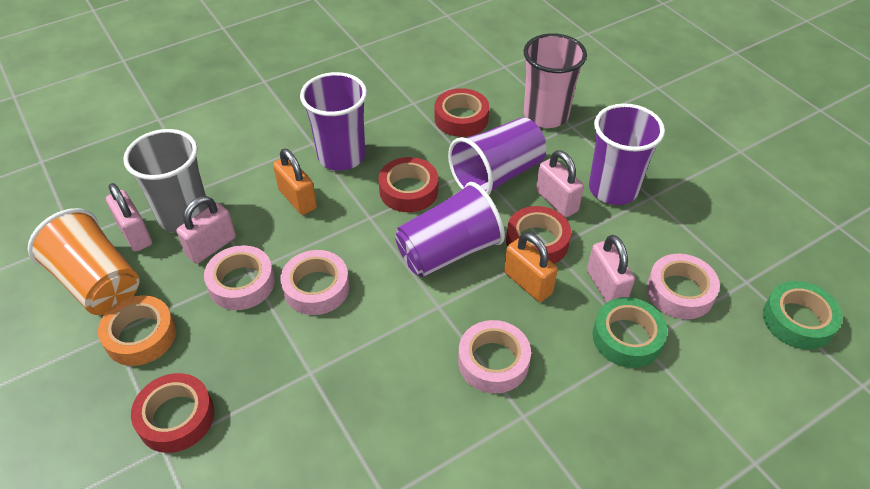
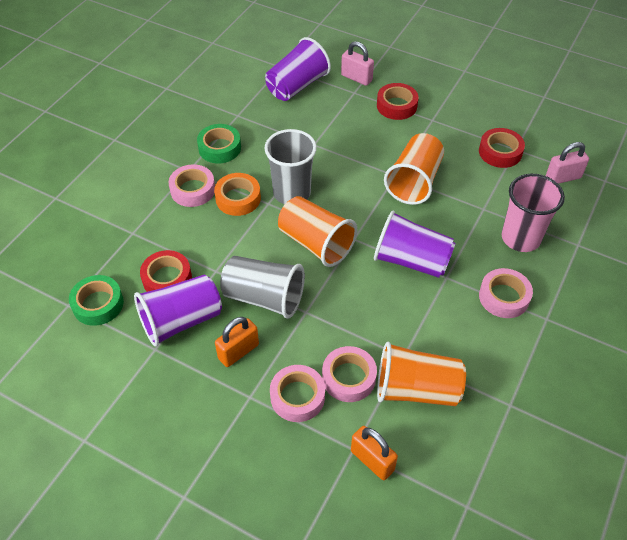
grey cup: [123,129,208,233] = 1 -> [220,256,305,319] [264,129,317,204] = 2
orange cup: [28,208,139,315] = 1 -> [278,196,357,267] [377,342,466,406] [384,133,444,205] = 3
pink padlock: [106,183,152,252] [176,196,236,264] [536,150,584,217] [587,235,635,303] = 4 -> [341,41,374,86] [546,142,589,184] = 2
purple cup: [300,72,367,171] [395,182,505,277] [448,117,546,195] [589,103,665,205] = 4 -> [134,274,222,347] [265,37,331,101] [374,211,456,278] = 3
red tape: [131,373,214,453] [378,157,438,212] [435,88,489,137] [506,206,571,264] = 4 -> [140,250,192,292] [377,83,419,120] [479,128,525,168] = 3

